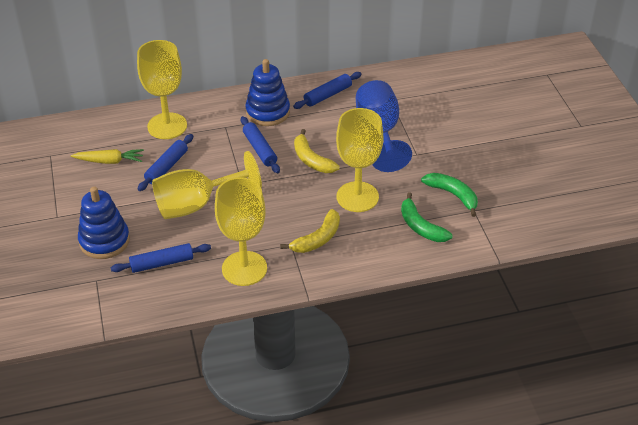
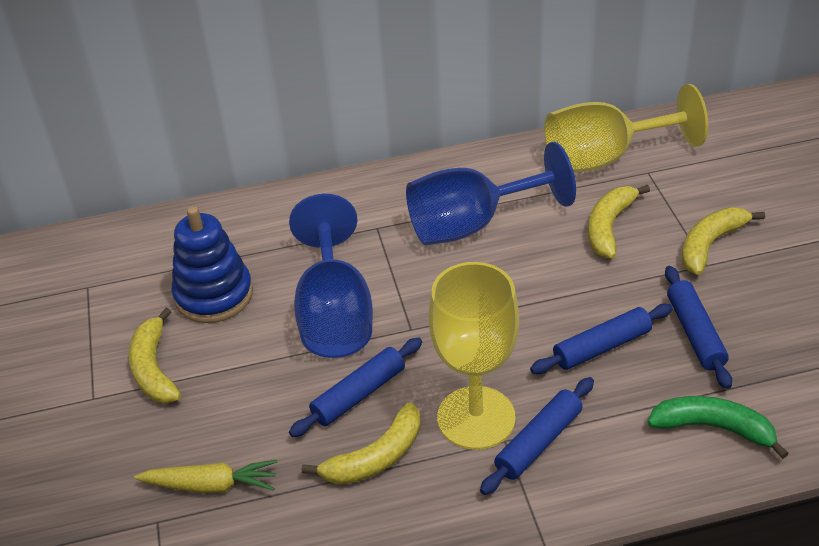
blue goblet: [356,80,412,172] = 1 -> [289,194,373,358] [406,142,576,245] = 2
blue stacking toy: [78,187,130,259] [245,59,290,126] = 2 -> [172,206,253,323] = 1
green banana: [401,192,453,242] [421,173,478,217] = 2 -> [647,396,789,459] = 1
yellow banana: [280,209,340,253] [294,129,340,173] = 2 -> [129,308,181,403] [302,402,421,485] [588,185,650,259] [682,207,765,275] = 4
yellow goblet: [137,40,187,139] [152,151,262,219] [215,177,267,286] [336,108,383,212] = 4 -> [429,262,519,450] [544,84,708,172] = 2

